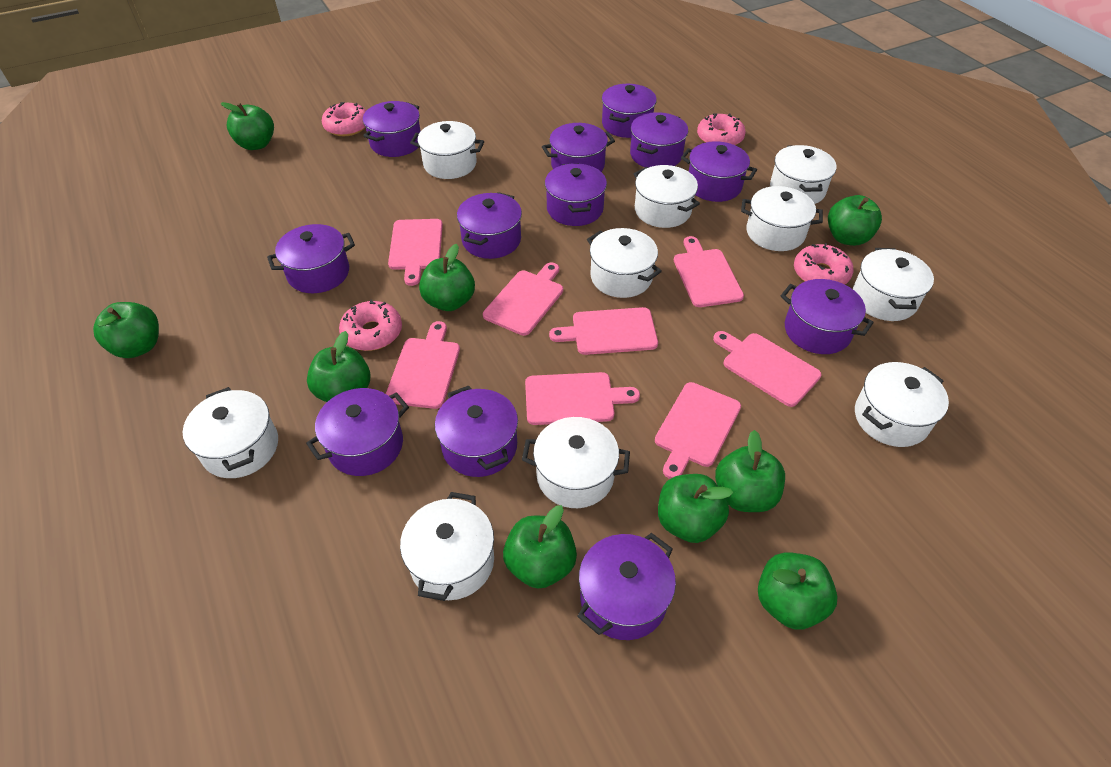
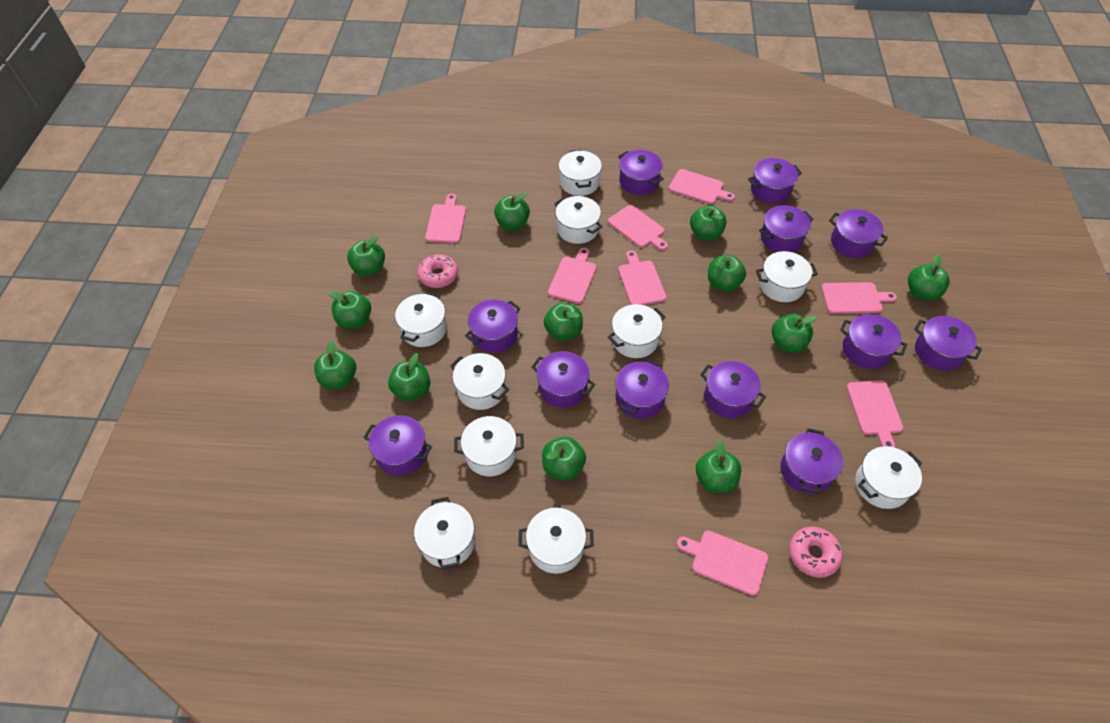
green apple: [93,302,159,358] [221,102,274,150] [307,331,370,402] [419,244,475,311] [503,505,577,589] [658,474,733,543] [715,430,785,512] [758,552,838,630] [828,195,882,246] = 9 -> [314,340,356,389] [328,291,371,329] [347,236,385,276] [388,353,431,401] [494,193,530,230] [542,437,586,480] [544,303,583,341] [690,205,727,241] [696,440,741,493] [708,255,746,292] [772,314,817,353] [908,254,950,301] = 12
pink donut: [322,102,366,136] [339,300,402,351] [697,113,746,145] [794,243,854,284] = 4 -> [417,254,458,288] [789,527,843,578] = 2

